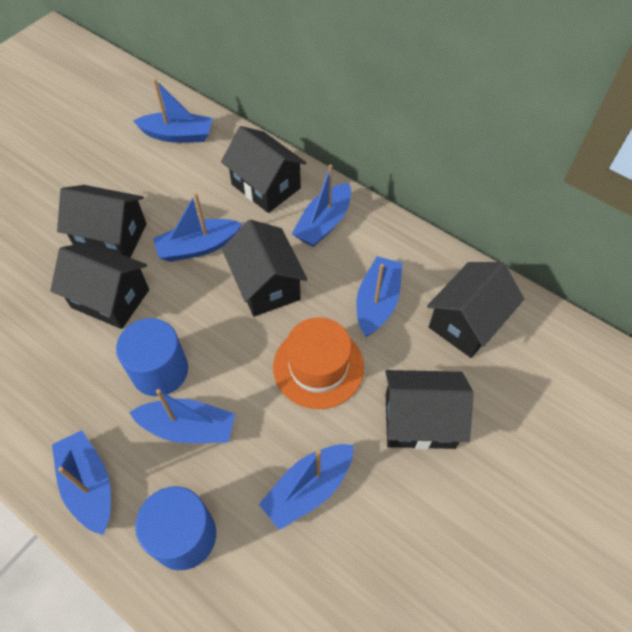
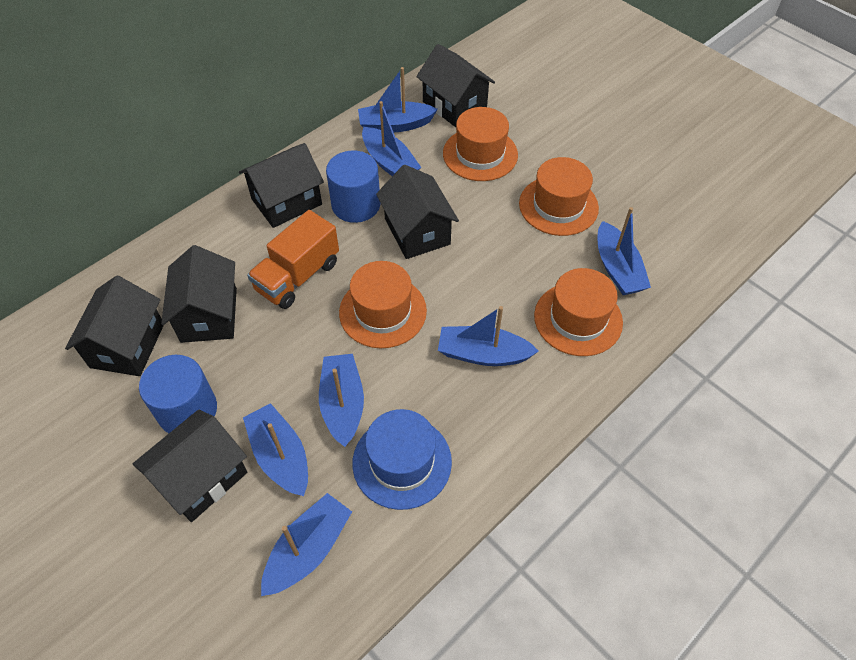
blue hat: none = 0 -> [352,409,452,510] = 1
orange hat: [273,317,364,409] = 1 -> [339,261,427,348] [443,107,518,181] [519,157,599,236] [534,268,623,356] = 4
orange truck: none = 0 -> [247,210,339,309] = 1

